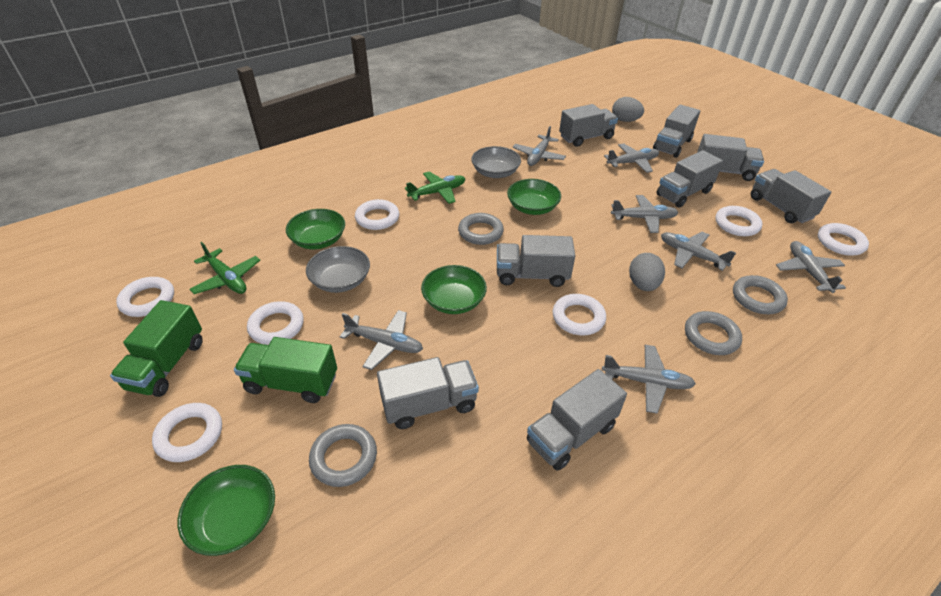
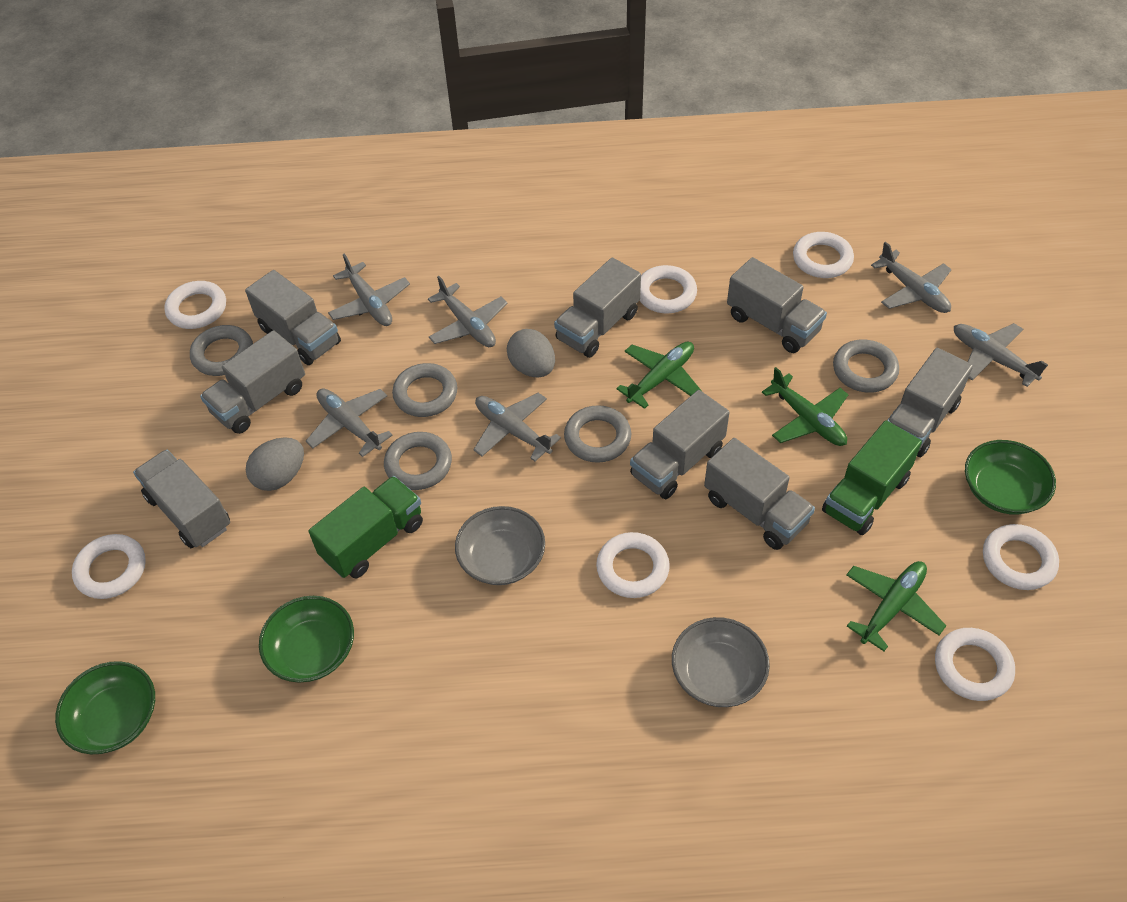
green bowl: [177,465,275,556] [286,209,345,249] [421,265,487,314] [507,179,561,215] = 4 -> [55,661,155,754] [259,596,354,683] [965,440,1056,515] = 3
green plane: [190,242,260,294] [405,172,465,204] = 2 -> [616,342,702,409] [762,367,848,446] [846,561,946,651] = 3
grey plane: [340,310,423,370] [513,126,566,166] [602,345,696,413] [604,144,659,173] [611,195,679,233] [661,232,736,271] [776,241,846,293] = 7 -> [306,389,393,457] [328,254,410,326] [428,276,507,347] [473,393,561,462] [871,242,952,313] [954,323,1048,387] = 6
grey ring: [309,424,377,487] [458,213,504,245] [685,311,742,355] [733,275,788,314] = 4 -> [190,325,253,376] [384,432,452,490] [392,363,457,417] [564,405,631,463] [833,339,899,393] = 5

